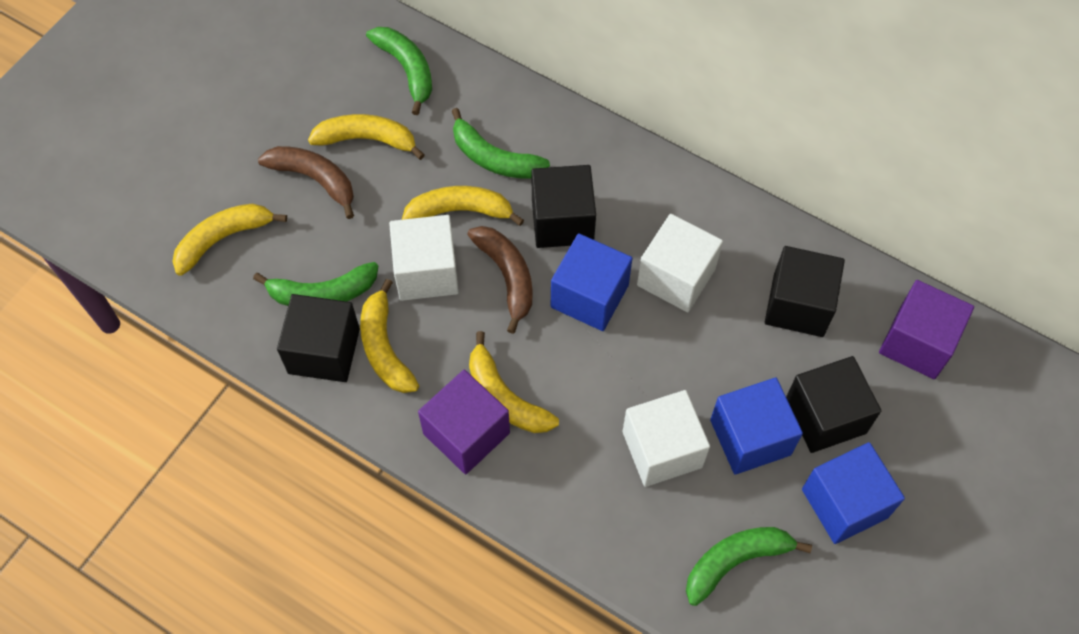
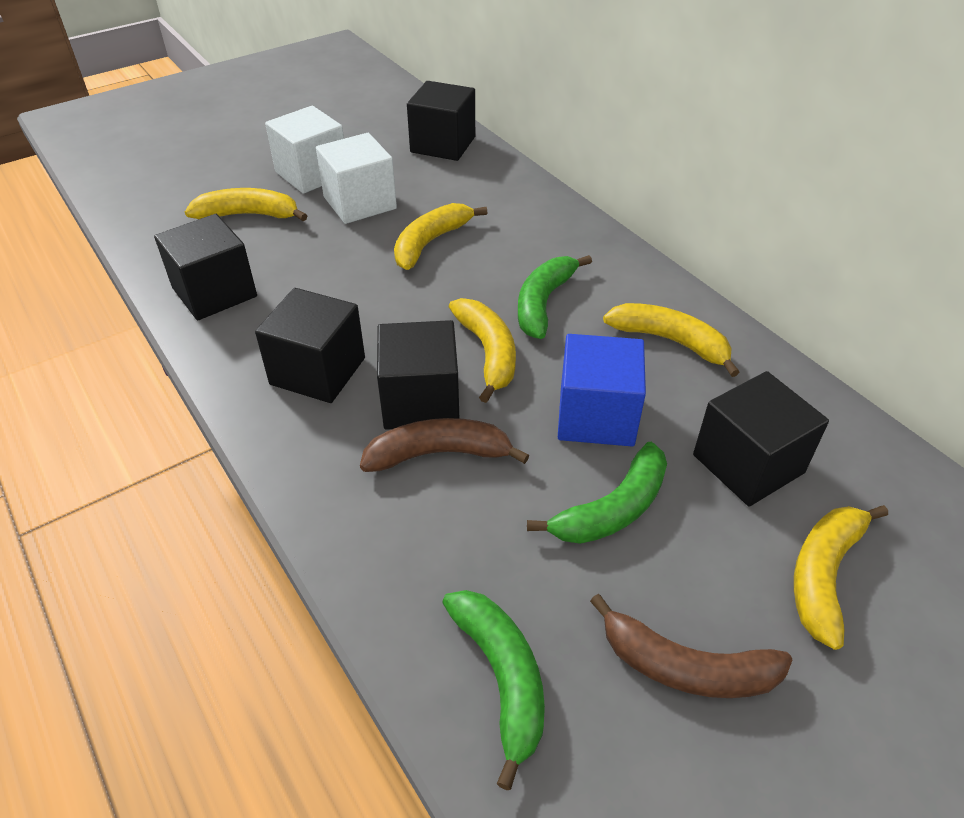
black cube: [277,294,360,382] [531,165,596,248] [765,246,845,337] [786,356,881,453] = 4 -> [154,214,257,320] [255,288,365,403] [377,320,460,430] [407,81,475,161] [693,371,829,506] = 5
blue cube: [551,233,632,331] [710,378,803,475] [802,442,905,544] = 3 -> [558,334,646,447] = 1
green banana: [253,262,378,306] [366,27,432,115] [452,108,550,179] [686,527,812,606] = 4 -> [442,590,545,790] [518,255,592,339] [527,442,667,544] = 3
purple cube: [418,370,510,474] [879,280,974,379] = 2 -> none = 0
white cube: [389,215,459,301] [623,390,710,487] [637,214,723,312] = 3 -> [265,106,344,194] [316,133,397,224] = 2

